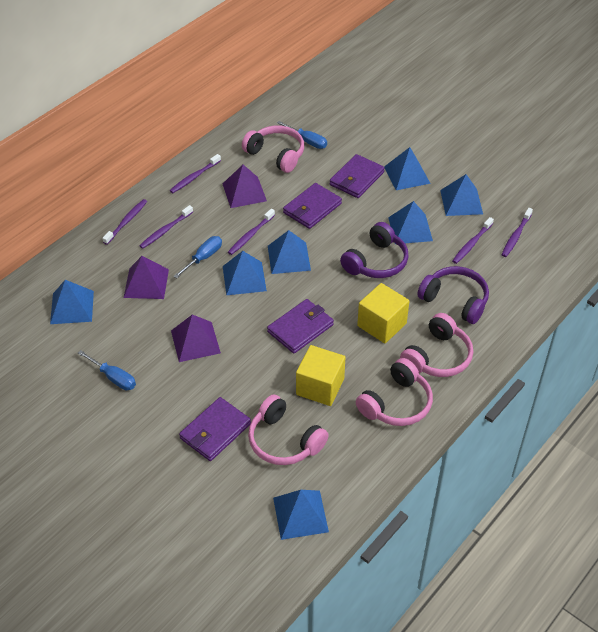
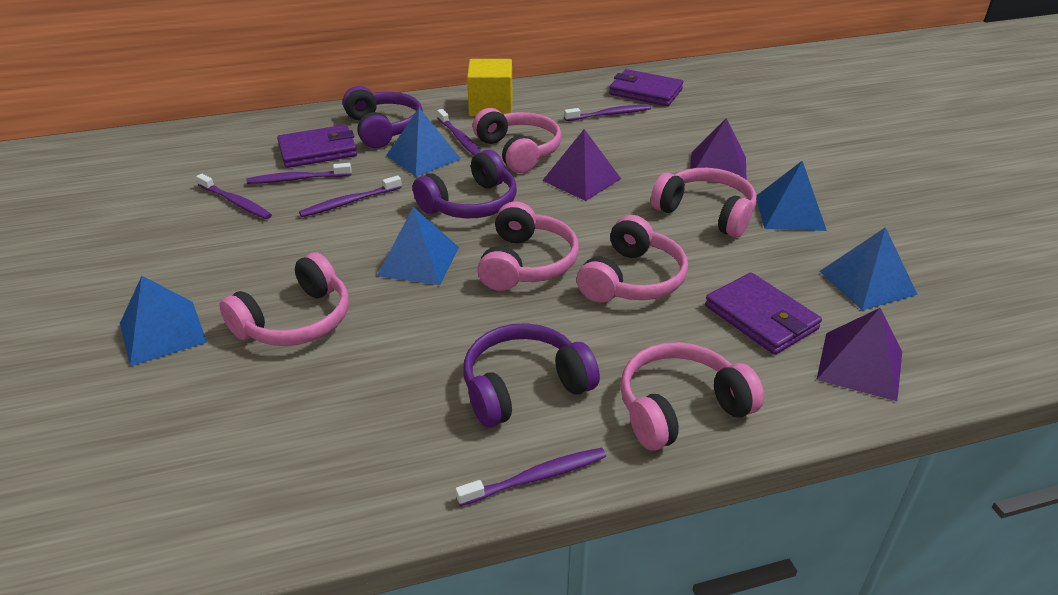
blue pyramid: [50,280,94,324] [223,251,267,295] [268,230,311,274] [273,490,329,540] [384,147,431,190] [388,201,433,243] [440,174,483,216] = 7 -> [120,276,207,366] [377,207,459,285] [386,108,461,177] [756,161,827,231] [819,227,918,310] = 5
blue screwdriver: [78,350,136,390] [173,236,222,279] [277,121,327,149] = 3 -> none = 0
pink headphones: [242,126,304,173] [248,394,329,465] [356,358,433,426] [400,313,473,377] = 4 -> [219,252,349,346] [473,108,562,173] [477,201,579,291] [577,215,688,303] [620,342,764,451] [651,168,756,238] = 6
purple headphones: [340,222,408,278] [417,266,489,324] = 2 -> [343,86,423,148] [413,150,517,219] [463,323,600,428] = 3
purple wallet: [179,397,251,461] [267,299,334,353] [283,183,342,229] [330,154,385,198] = 4 -> [277,125,357,168] [609,69,683,106] [705,273,822,355] = 3
yellow cube: [296,345,345,406] [357,283,409,343] = 2 -> [467,59,513,116] = 1

